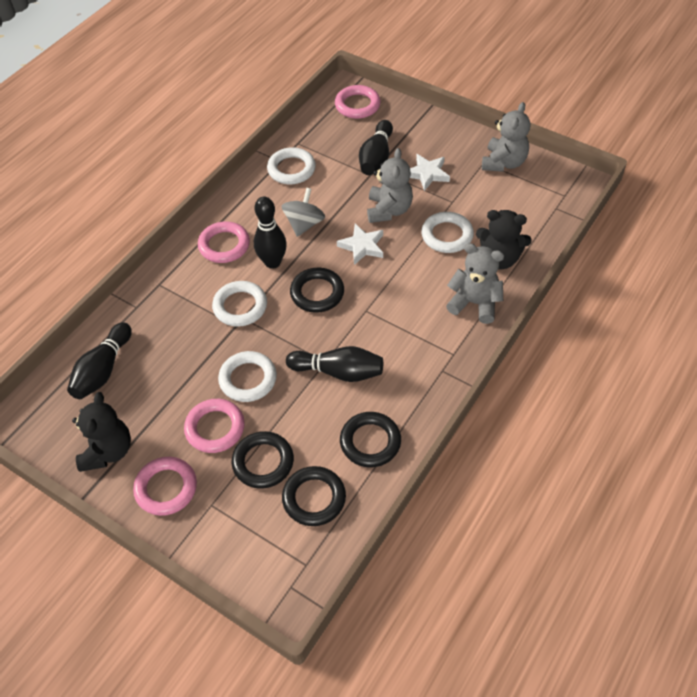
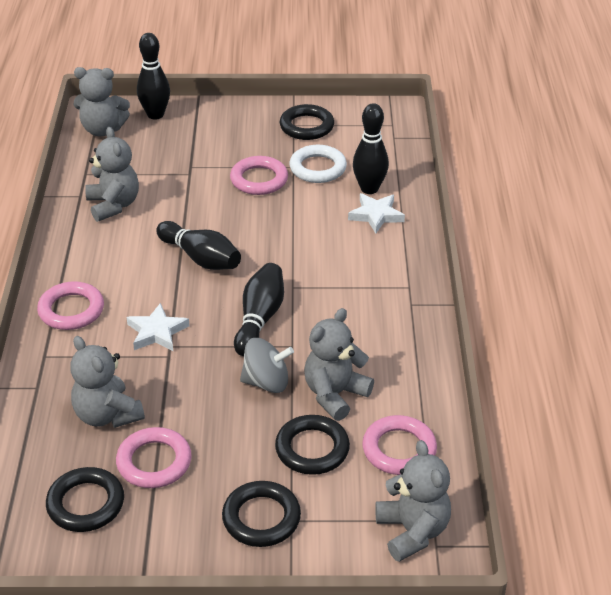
black teddy bear: [72,392,131,472] [476,210,532,270] = 2 -> none = 0
grey teddy bear: [367,148,413,223] [446,243,504,324] [482,102,530,172] = 3 -> [70,336,145,428] [74,67,130,136] [85,127,139,222] [304,308,374,421] [375,440,451,562] = 5
white ring: [212,281,267,327] [218,351,277,402] [267,147,316,184] [421,212,474,253] = 4 -> [289,145,347,183] = 1

